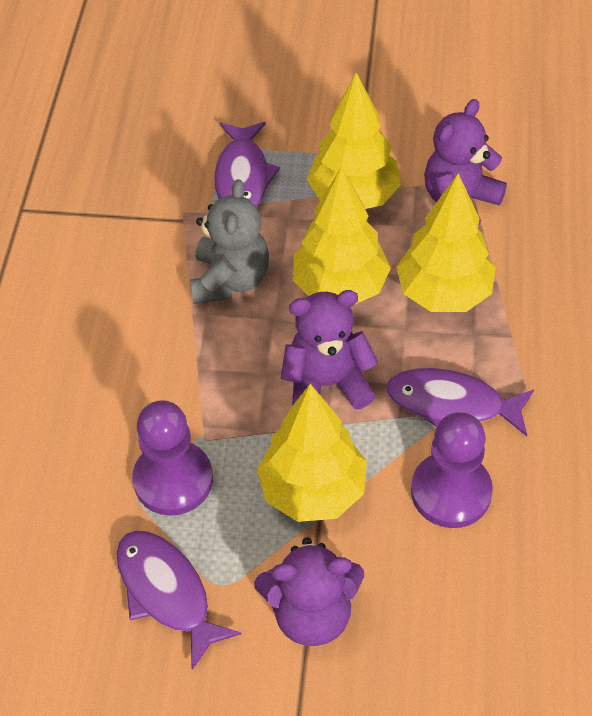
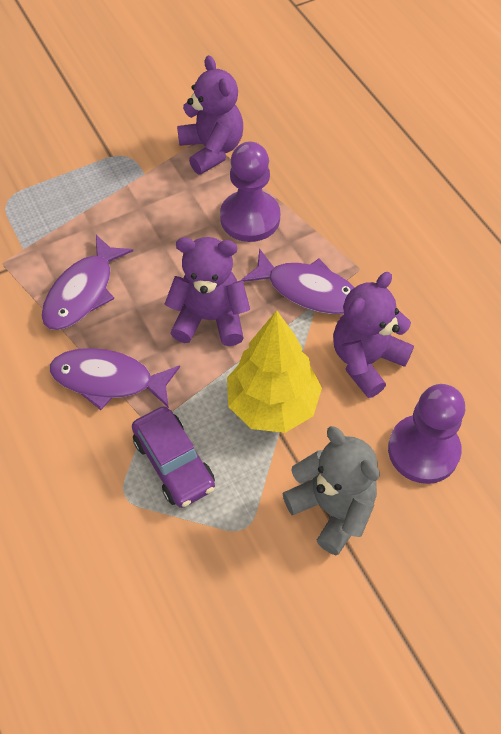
purple car: none = 0 -> [132,406,215,508] = 1
yellow tree: [257,384,367,522] [293,167,391,304] [307,72,401,209] [396,173,496,312] = 4 -> [227,310,322,433] = 1

